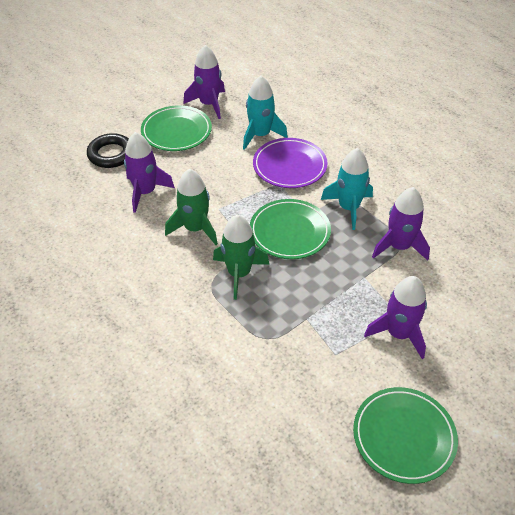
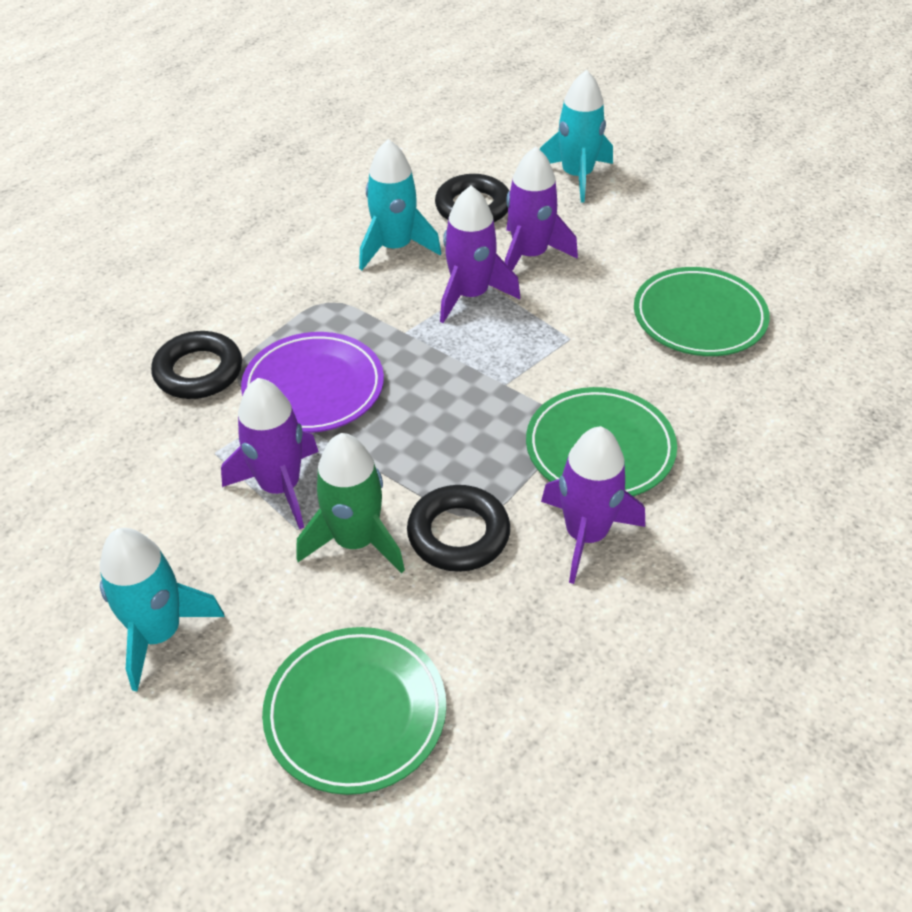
black ring: [87,133,129,168] = 1 -> [151,331,242,399] [407,485,510,572] [435,174,509,222] = 3
green rocket: [165,169,218,245] [213,214,269,300] = 2 -> [296,433,405,573] = 1
turquoise rocket: [243,76,288,150] [321,148,373,230] = 2 -> [100,528,225,691] [359,139,441,270] [540,70,613,203] = 3

